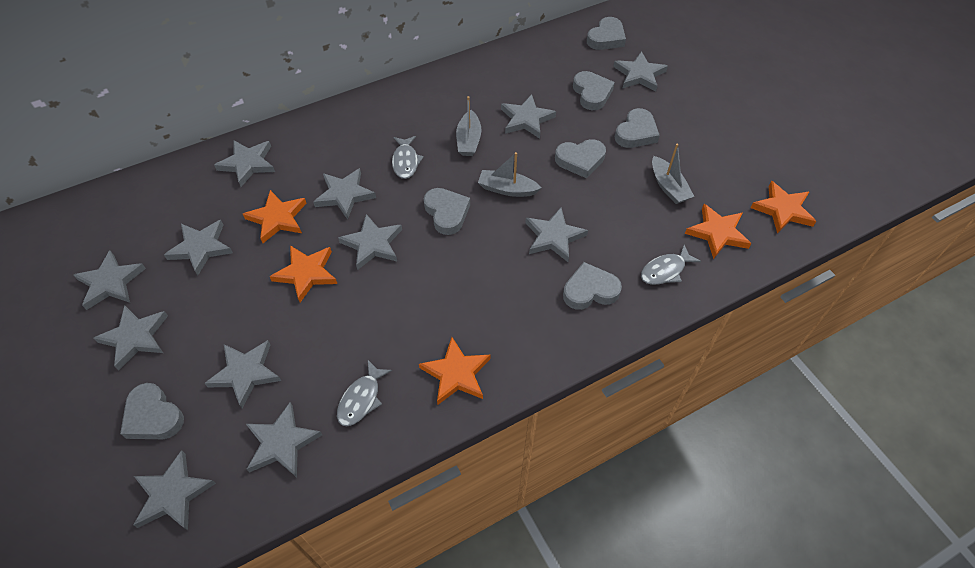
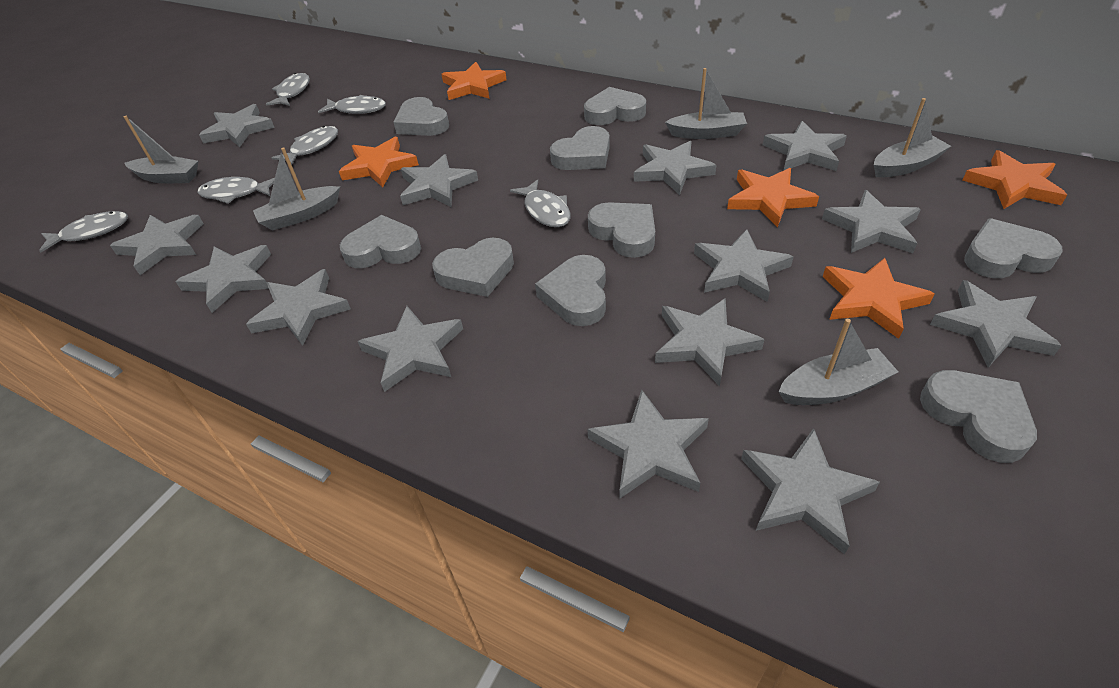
grey boat: [456,96,481,156] [478,152,541,197] [652,144,695,204] = 3 -> [124,116,198,183] [253,147,340,231] [665,68,747,139] [778,319,898,405] [874,98,951,177] = 5
grey fish: [337,360,392,426] [392,136,424,179] [641,245,701,285] = 3 -> [39,211,128,253] [197,177,275,204] [266,73,310,106] [271,126,338,165] [318,95,386,114] [510,179,571,227] = 6
grey heart: [120,383,184,439] [424,188,470,235] [555,139,606,178] [563,262,622,310] [573,71,615,110] [587,17,626,50] [615,108,660,148] = 7 -> [340,215,421,268] [393,97,449,136] [432,238,514,297] [535,255,606,326] [550,126,610,170] [584,87,646,125] [588,202,655,258] [920,370,1037,463] [964,218,1063,278] = 9
grey star: [74,251,146,310] [93,305,168,371] [133,450,216,530] [164,220,233,275] [205,340,281,408] [214,141,275,187] [246,402,322,477] [313,168,376,220] [338,214,402,270] [501,94,556,139] [525,208,588,262] [613,51,668,91] = 12 -> [110,215,204,275] [175,245,271,313] [199,104,275,147] [246,269,351,346] [358,306,463,392] [400,154,478,207] [588,390,709,499] [634,141,717,195] [655,299,765,386] [694,229,794,302] [741,428,880,554] [763,121,847,171] [822,190,921,253] [930,280,1062,367] = 14

